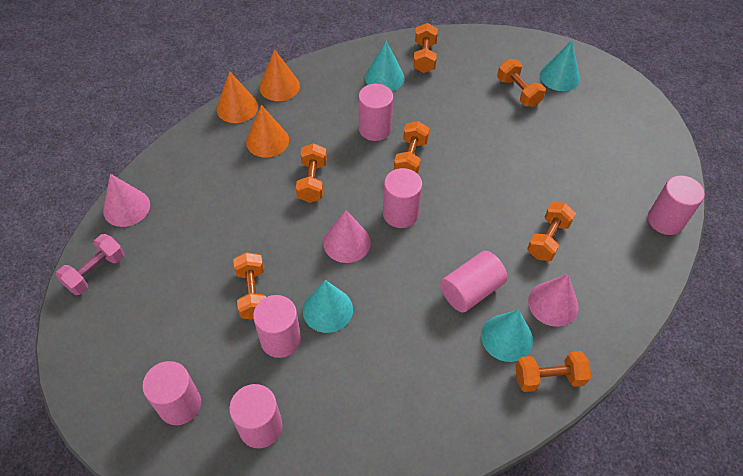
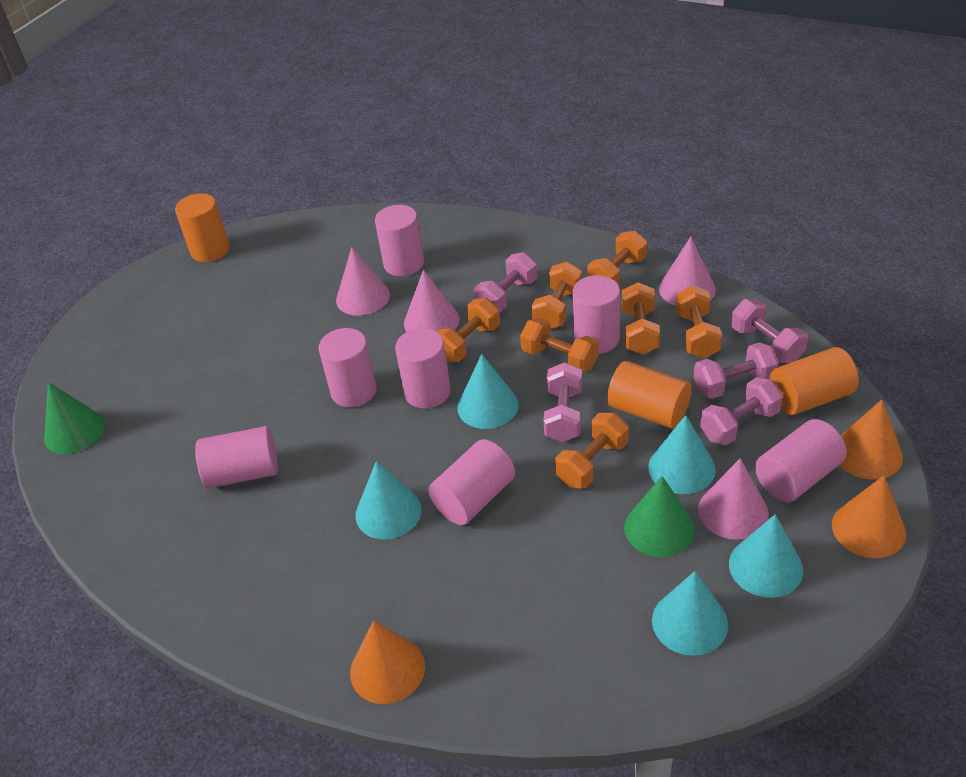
green cone: none = 0 -> [44,382,105,454] [624,476,695,557] = 2
orange cylinder: none = 0 -> [175,193,230,262] [607,361,691,429] [770,347,859,415] = 3
pink cone: [103,174,150,227] [323,210,371,263] [528,274,579,327] = 3 -> [336,247,390,316] [404,270,459,332] [659,236,716,306] [698,458,769,540] = 4
pink dumbbell: [56,234,125,295] = 1 -> [474,252,537,313] [543,362,582,442] [694,342,779,399] [700,378,783,445] [731,299,808,363] = 5
turquoise cone: [302,280,353,333] [365,41,405,91] [481,310,533,362] [540,40,580,91] = 4 -> [356,461,422,540] [457,354,518,429] [648,415,716,494] [652,571,728,656] [729,514,803,598] = 5

